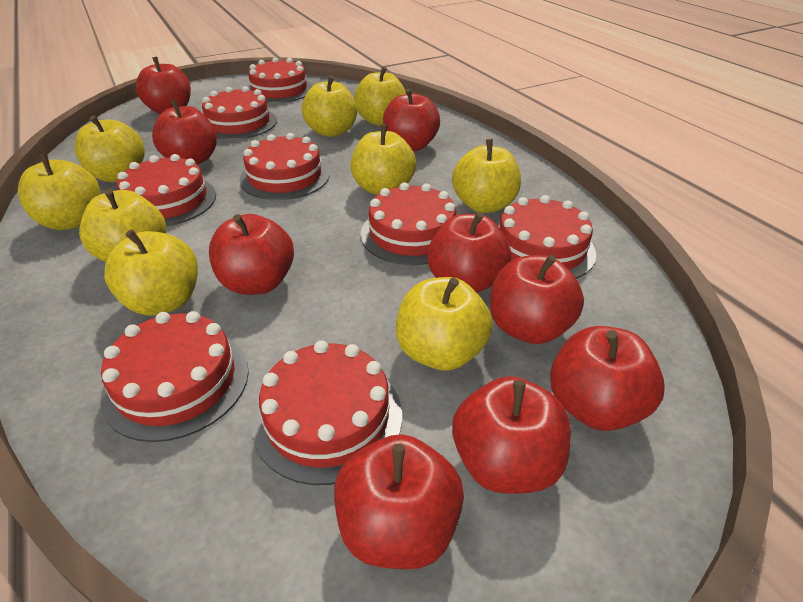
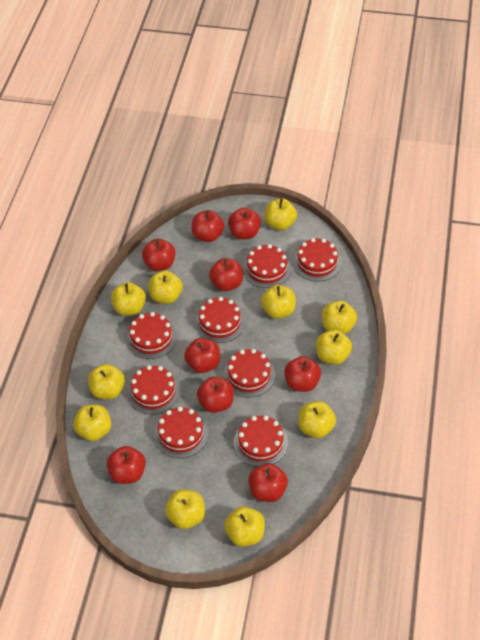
yellow apple: [18,153,100,230] [74,115,145,182] [79,189,166,262] [104,229,198,316] [302,76,357,137] [351,124,416,195] [354,66,406,126] [396,277,493,371] [452,139,521,213] = 9 -> [73,404,112,441] [88,364,125,399] [111,282,146,316] [148,271,183,304] [165,489,205,529] [224,506,265,547] [261,285,296,319] [264,198,297,230] [298,401,336,438] [316,330,352,365] [322,301,357,334] = 11

